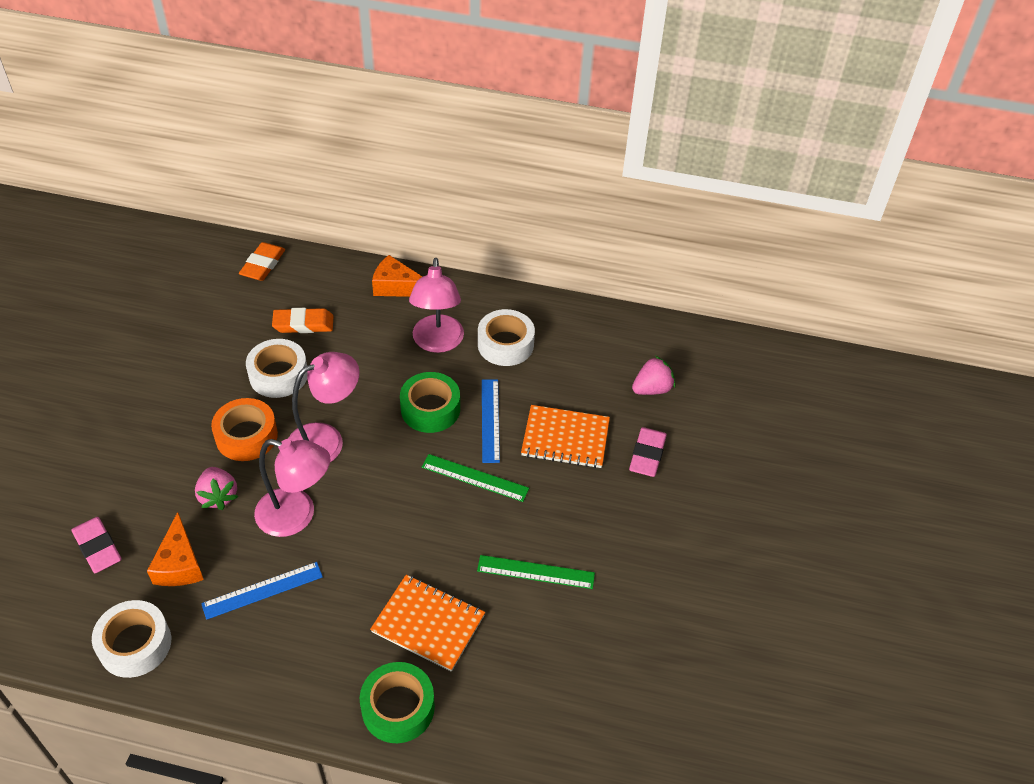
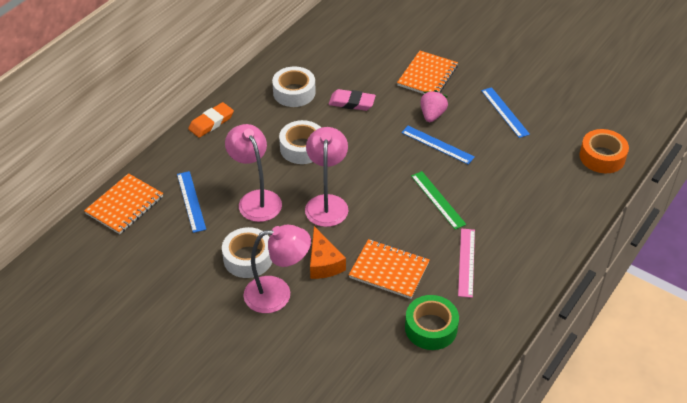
blue ruler: [201,562,323,620] [482,380,500,463] = 2 -> [177,171,206,233] [401,126,475,164] [481,87,530,138] = 3
green ruler: [422,454,529,502] [477,555,595,589] = 2 -> [411,171,466,229] = 1
green tape: [360,662,435,743] [400,372,460,433] = 2 -> [405,295,459,350] = 1
orange cheese: [147,512,204,586] [372,255,422,297] = 2 -> [310,226,346,279] = 1
orange eraser: [239,242,285,281] [272,308,333,333] = 2 -> [188,102,234,138] = 1
orange notebook: [370,575,485,672] [521,405,610,468] = 2 -> [84,173,163,234] [349,239,429,299] [397,51,458,94] = 3
pink eraser: [72,517,122,573] [629,427,667,477] = 2 -> [329,89,376,111] = 1
pink ruler: none = 0 -> [458,229,475,298] = 1
pink strawberry: [195,467,238,510] [632,356,675,395] = 2 -> [420,90,448,122] = 1

